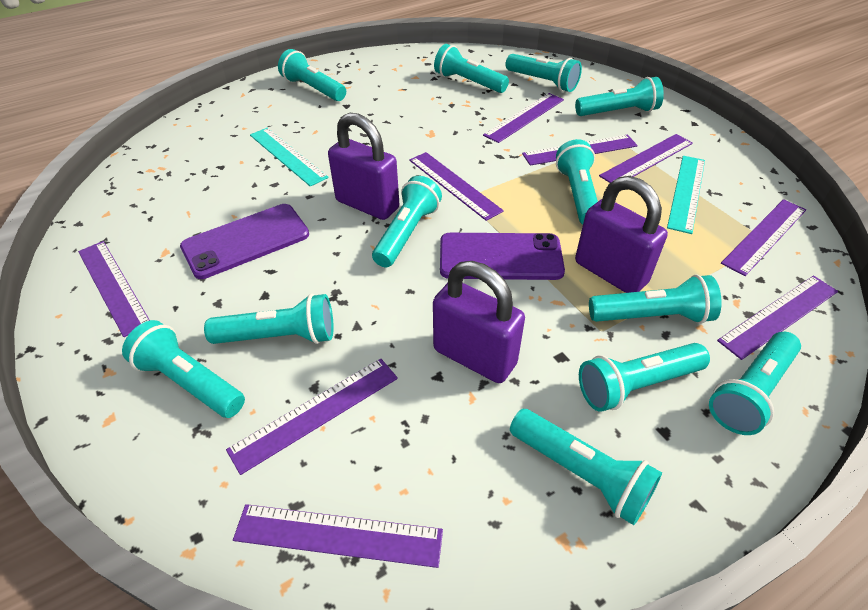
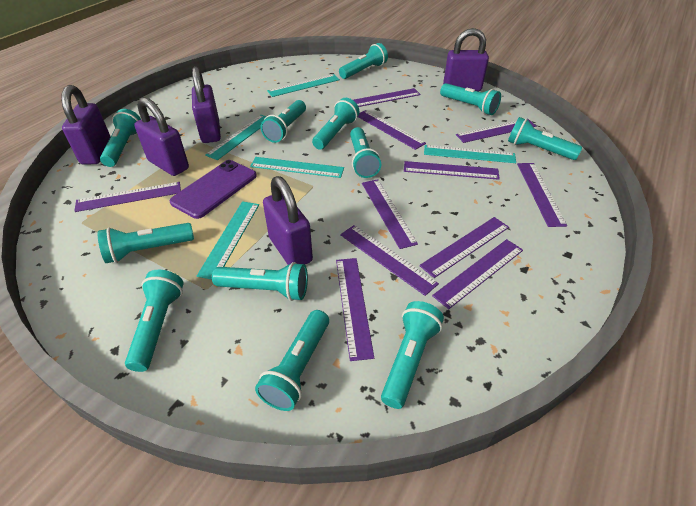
purple padlock: [328,113,399,220] [433,261,525,383] [575,176,668,293] = 3 -> [61,85,111,165] [134,97,189,176] [192,66,221,143] [263,176,313,265] [443,28,489,91] = 5
purple phone: [180,204,309,279] [440,233,565,280] = 2 -> [169,160,257,219] = 1
purple ruler: [78,241,150,337] [226,358,398,475] [233,504,443,568] [409,152,504,221] [483,93,564,143] [522,135,638,166] [599,134,693,183] [717,275,838,360] [721,199,806,276] = 9 -> [74,182,181,212] [336,258,374,361] [340,225,439,296] [353,88,421,107] [358,110,426,150] [362,179,418,249] [404,161,500,180] [419,217,509,278] [432,239,523,309] [456,119,536,143] [517,163,567,227] = 11
turquoise ruler: [250,128,329,186] [667,156,705,234] = 2 -> [197,201,259,280] [205,115,266,160] [250,157,344,178] [267,74,340,97] [424,145,516,163] = 5

